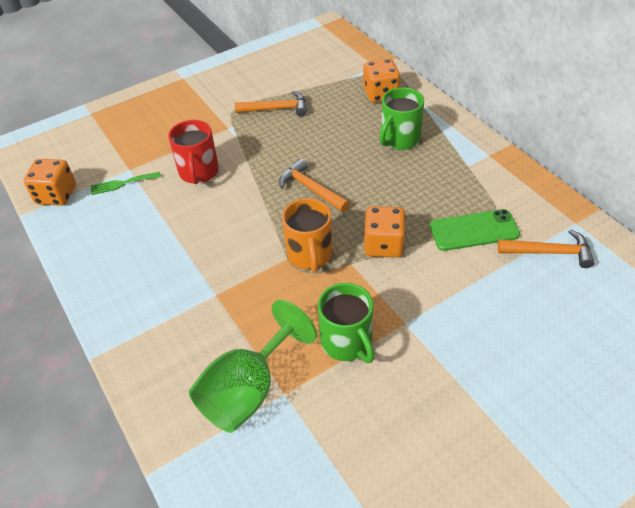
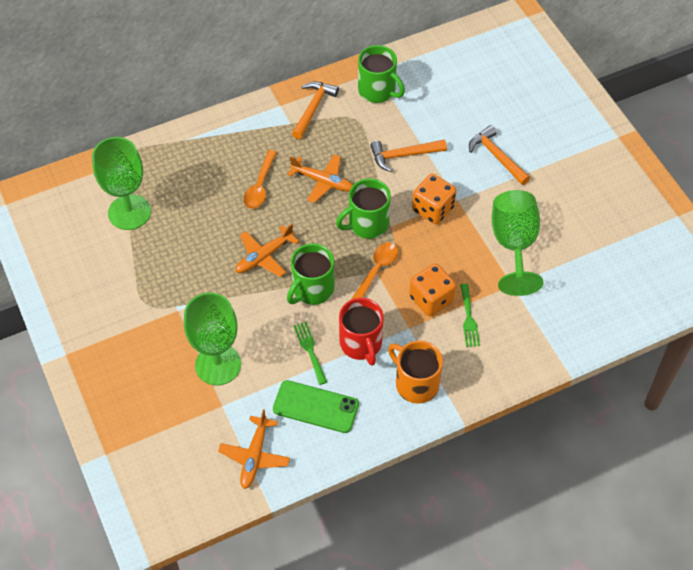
green fork: [91,172,161,195] = 1 -> [293,322,327,385] [460,284,480,347] = 2
green goblet: [189,300,317,433] = 1 -> [92,137,151,230] [184,293,241,385] [492,190,544,296] = 3
green mug: [318,283,375,363] [379,87,424,150] = 2 -> [287,243,334,305] [336,178,391,239] [358,45,405,103] = 3
orange dice: [23,159,76,206] [363,59,400,103] [364,206,406,258] = 3 -> [409,263,456,316] [412,174,456,224] = 2
orange plane: none = 0 -> [218,409,290,489] [235,224,299,277] [287,155,353,203] = 3
orange spoon: none = 0 -> [243,150,277,209] [351,242,398,300] = 2

